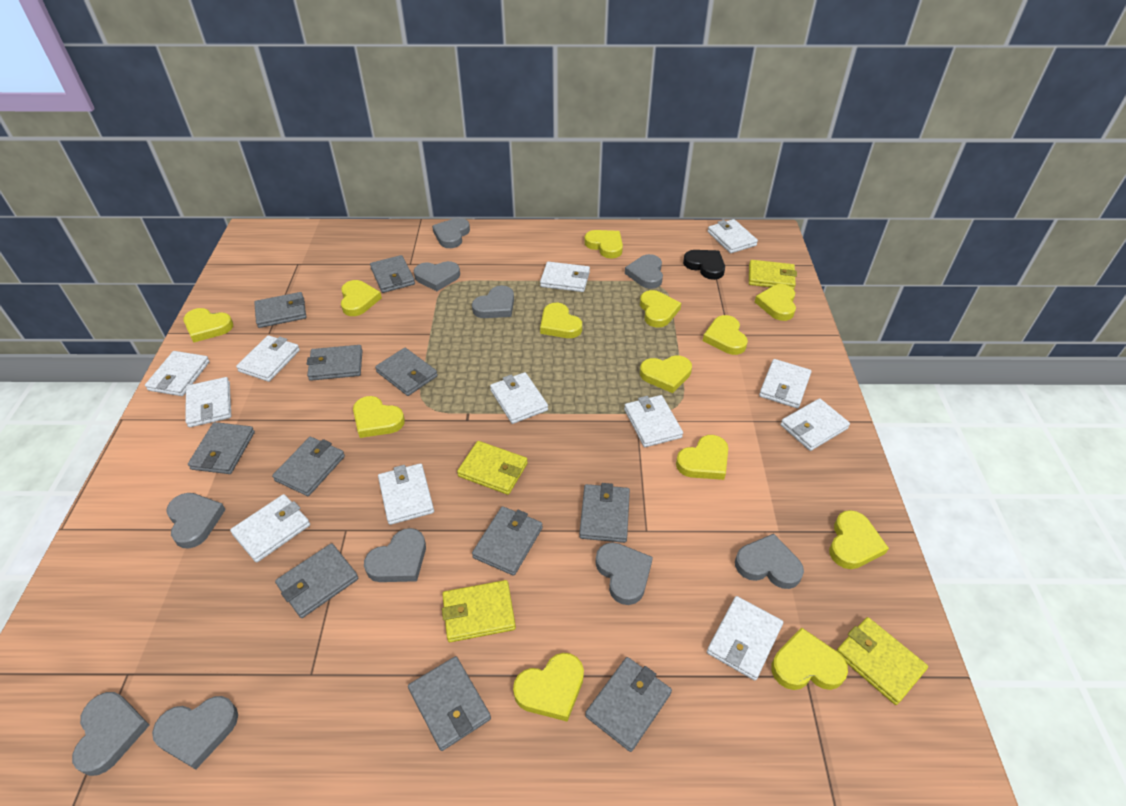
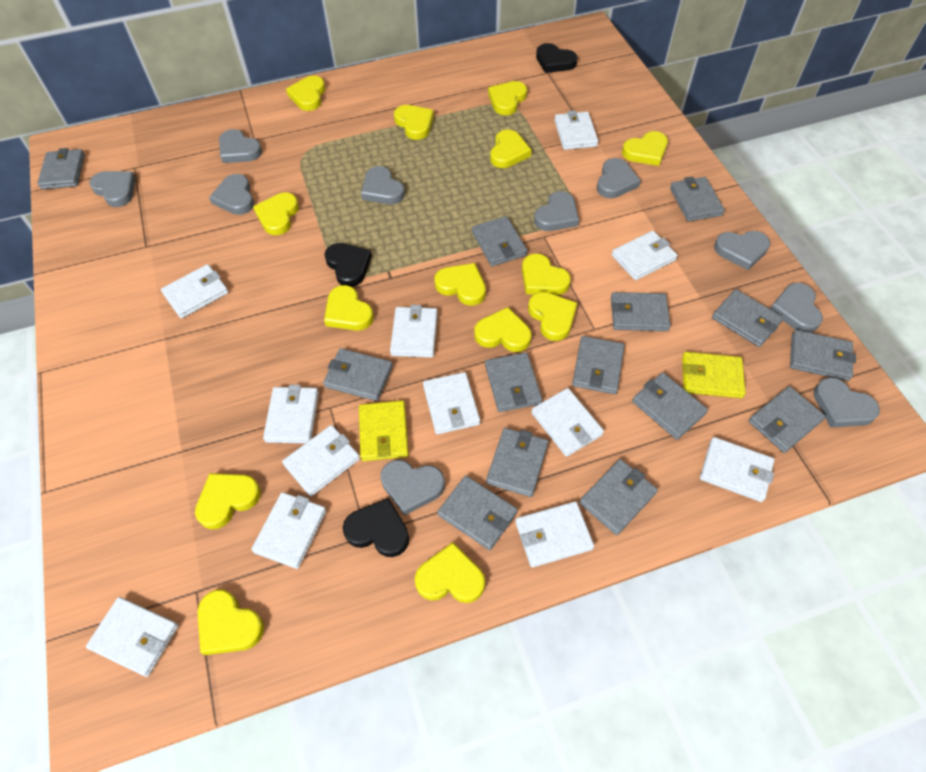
black heart: [683,250,725,280] = 1 -> [324,243,372,287] [343,498,409,557] [536,43,578,73] = 3
grey wallet: [188,422,255,474] [254,292,306,328] [272,437,345,496] [275,543,358,618] [307,345,363,381] [370,255,415,293] [375,348,438,396] [408,656,491,751] [472,506,543,576] [579,483,630,543] [585,657,672,752] = 11 -> [37,148,85,189] [323,348,393,401] [438,475,518,550] [472,216,527,266] [485,352,542,412] [486,428,549,497] [572,336,624,394] [579,459,658,535] [611,292,670,331] [632,373,708,440] [670,176,725,222] [712,289,783,347] [748,386,826,453] [790,330,856,381] = 14
yellow heart: [183,308,233,343] [341,280,382,316] [353,396,405,438] [513,653,584,722] [540,303,582,338] [584,230,623,259] [640,290,681,327] [640,355,692,393] [676,435,728,480] [703,315,748,355] [755,284,796,321] [771,627,848,690] [829,510,889,569] = 13 -> [195,473,261,529] [197,589,264,655] [253,193,299,235] [286,76,325,111] [324,285,374,331] [394,105,434,140] [415,542,485,603] [435,263,486,306] [474,307,532,352] [488,81,527,115] [490,130,532,168] [522,253,571,295] [528,292,577,341] [622,131,668,166] = 14
yellow wallet: [442,580,516,642] [457,441,528,495] [749,260,797,289] [836,617,928,705] = 4 -> [359,400,409,461] [682,352,746,398] = 2

